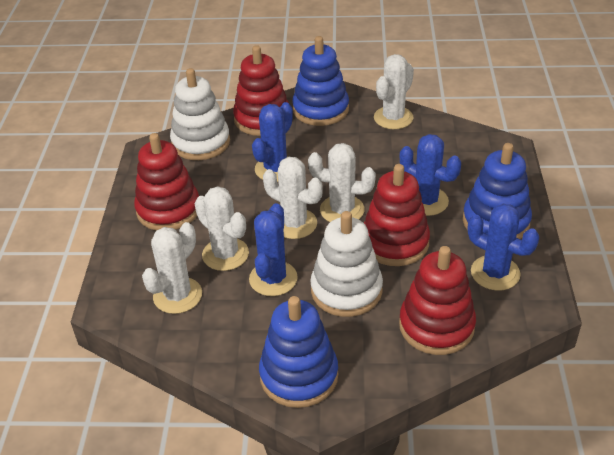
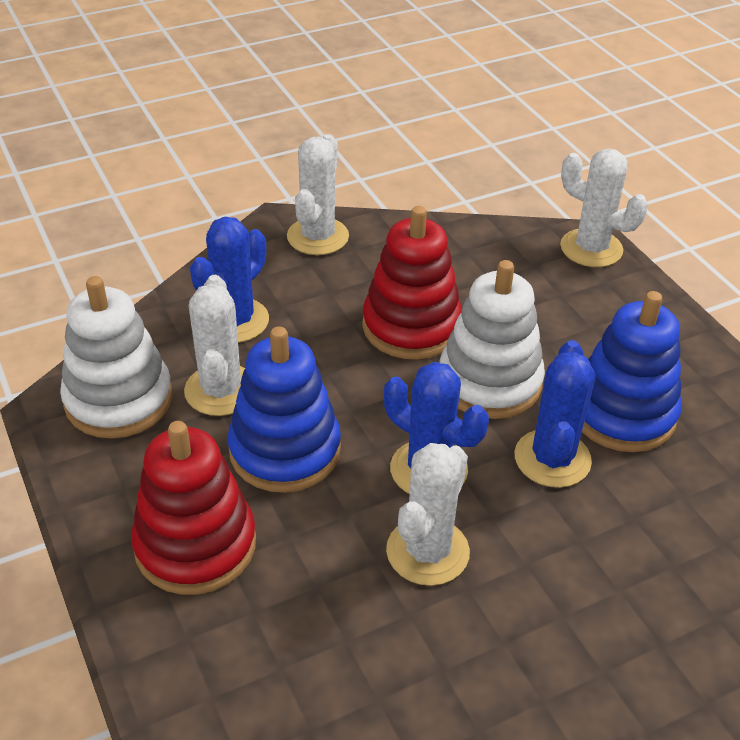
blue cactus: [249,203,298,296] [252,102,293,182] [400,134,461,216] [468,204,539,291] = 4 -> [190,217,269,343] [384,362,489,494] [514,340,595,488] = 3
blue stacking toy: [259,296,338,408] [292,36,349,126] [463,143,532,239] = 3 -> [228,326,341,493] [582,291,682,452] = 2
red stacking toy: [134,133,199,231] [233,45,289,136] [364,164,430,266] [399,246,476,355] = 4 -> [131,421,256,595] [362,206,462,359] = 2
white cactus: [142,222,202,314] [195,186,249,271] [263,157,323,239] [308,143,376,222] [374,54,414,129] = 5 -> [184,275,245,416] [287,134,349,255] [386,443,470,586] [560,149,648,267] = 4

